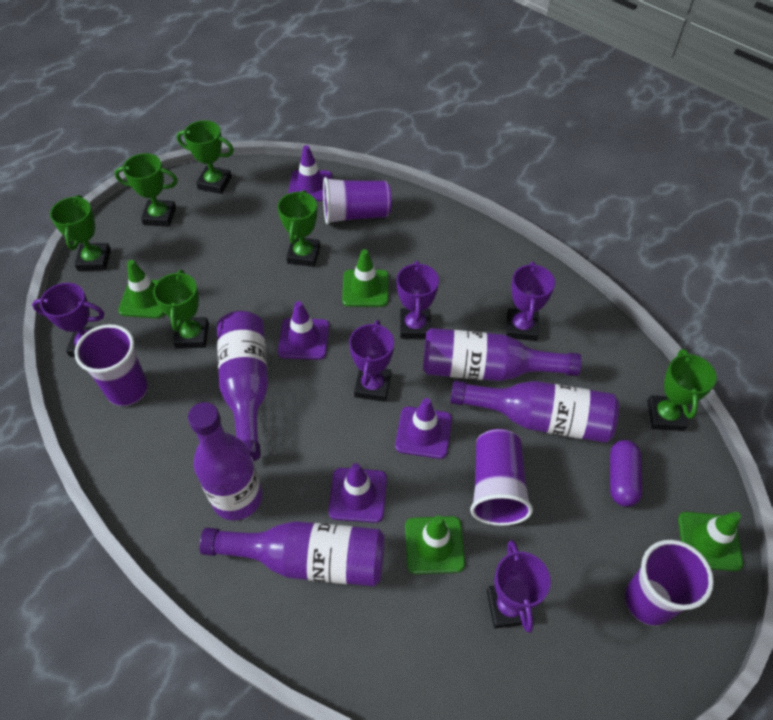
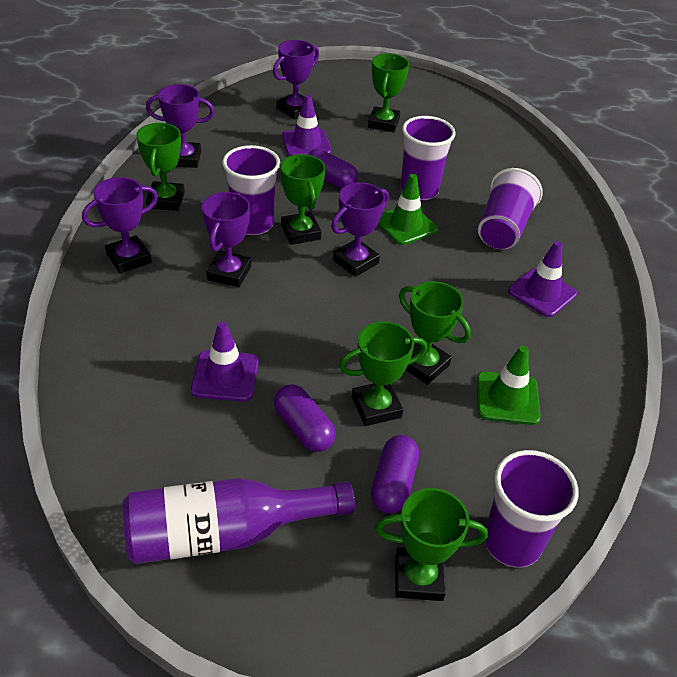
green traffic cone: [118,260,165,318] [342,249,389,307] [405,516,465,574] [678,512,743,571] = 4 -> [378,174,438,245] [477,346,541,425] = 2
purple bottle: [188,402,263,520] [199,521,385,586] [217,311,268,461] [423,328,582,381] [450,381,619,443] = 5 -> [123,478,355,564] = 1
purple capsule: [610,440,642,507] = 1 -> [274,384,336,452] [308,149,358,189] [371,435,419,513] = 3
purple traffic cone: [278,301,329,360] [288,145,332,201] [328,463,387,523] [395,398,452,459] = 4 -> [191,322,259,402] [282,94,331,156] [508,241,577,317] = 3

